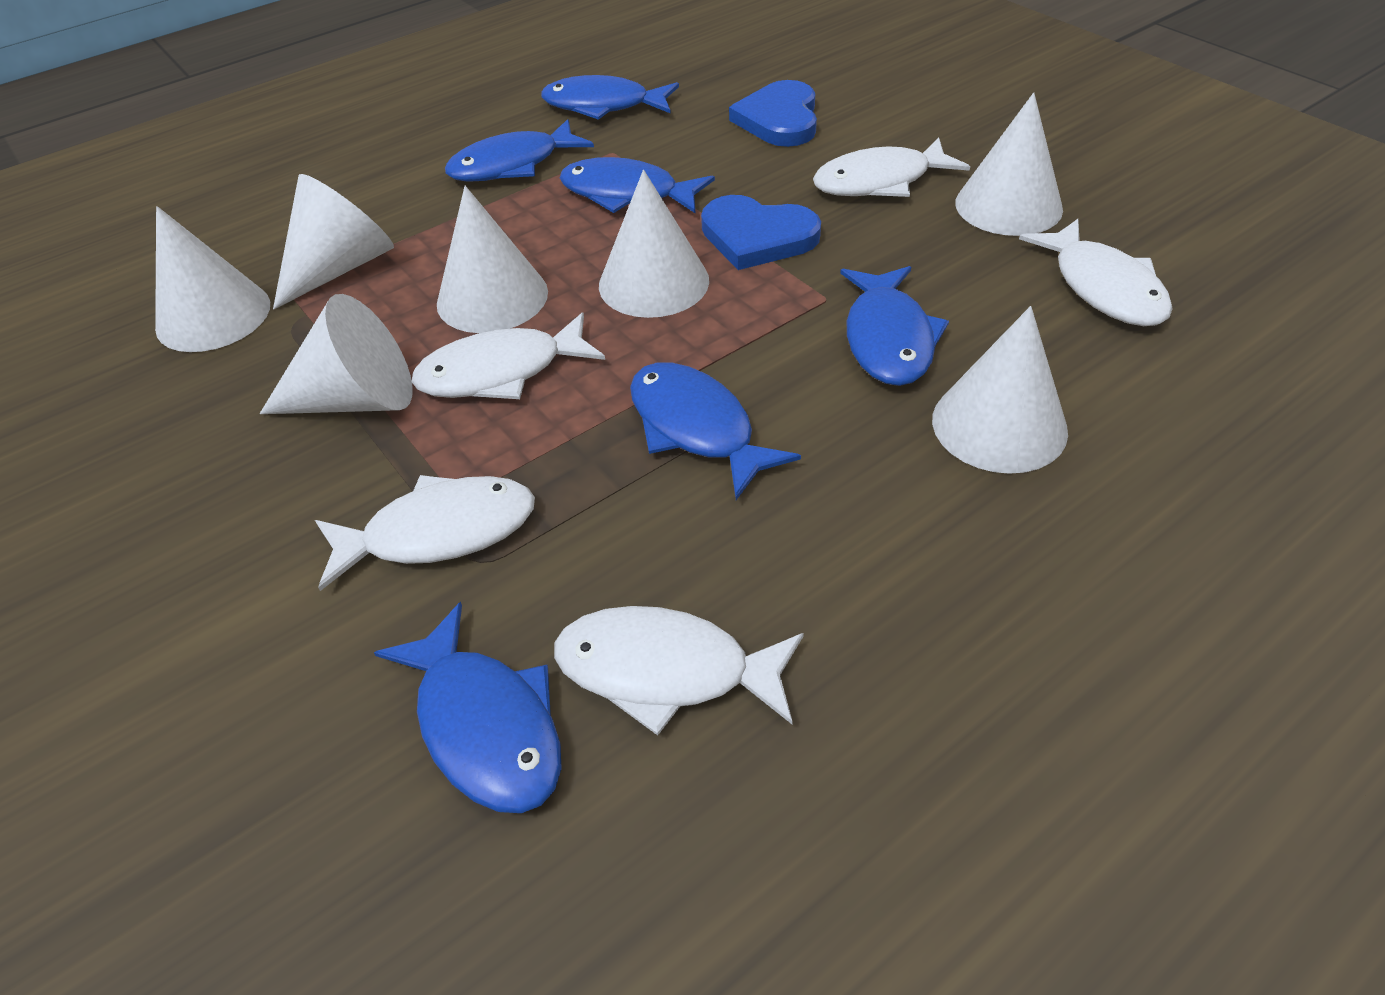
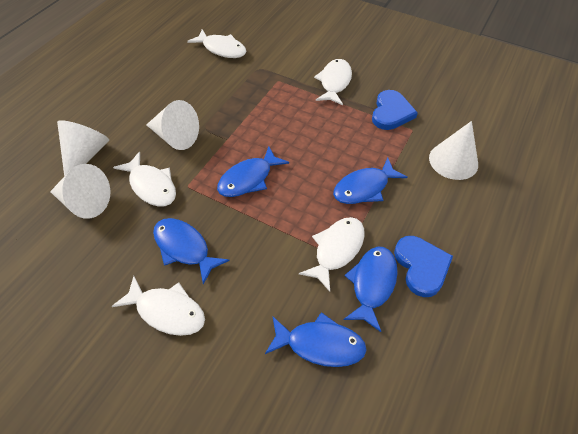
blue fish: [374,602,562,813] [445,119,594,181] [541,75,679,120] [560,157,715,214] [630,363,801,500] [840,266,949,386] = 6 -> [153,218,229,284] [217,146,289,197] [265,312,367,367] [333,157,408,204] [343,247,398,332] = 5
white cone: [155,206,270,352] [260,294,413,414] [273,174,394,309] [437,186,548,333] [599,170,709,318] [932,306,1068,474] [955,93,1063,236] = 7 -> [50,164,110,219] [57,120,109,176] [146,100,199,150] [429,121,478,180] = 4

